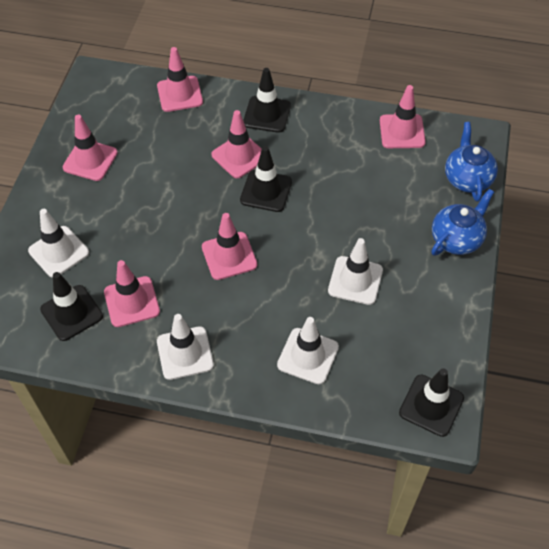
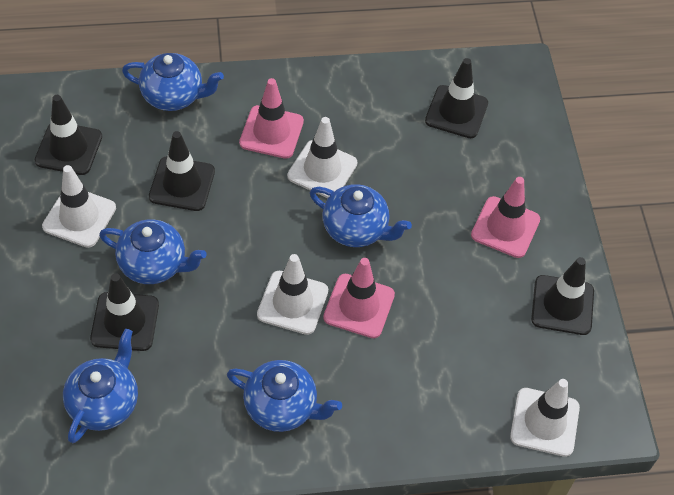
black traffic cone: [40,272,103,341] [240,146,292,212] [243,68,291,133] [399,368,464,437] = 4 -> [35,95,102,175] [90,273,159,351] [149,131,215,211] [425,58,488,138] [531,257,594,335] = 5
blue teapot: [431,189,494,255] [445,122,498,202] = 2 -> [63,329,138,443] [99,219,207,284] [122,53,224,111] [227,360,342,432] [310,184,412,247] = 5
pink traffic cone: [62,115,118,181] [104,260,160,327] [157,47,203,112] [202,213,257,280] [211,110,262,178] [380,85,426,148] = 6 -> [239,78,304,159] [323,258,395,338] [471,177,540,258] = 3

